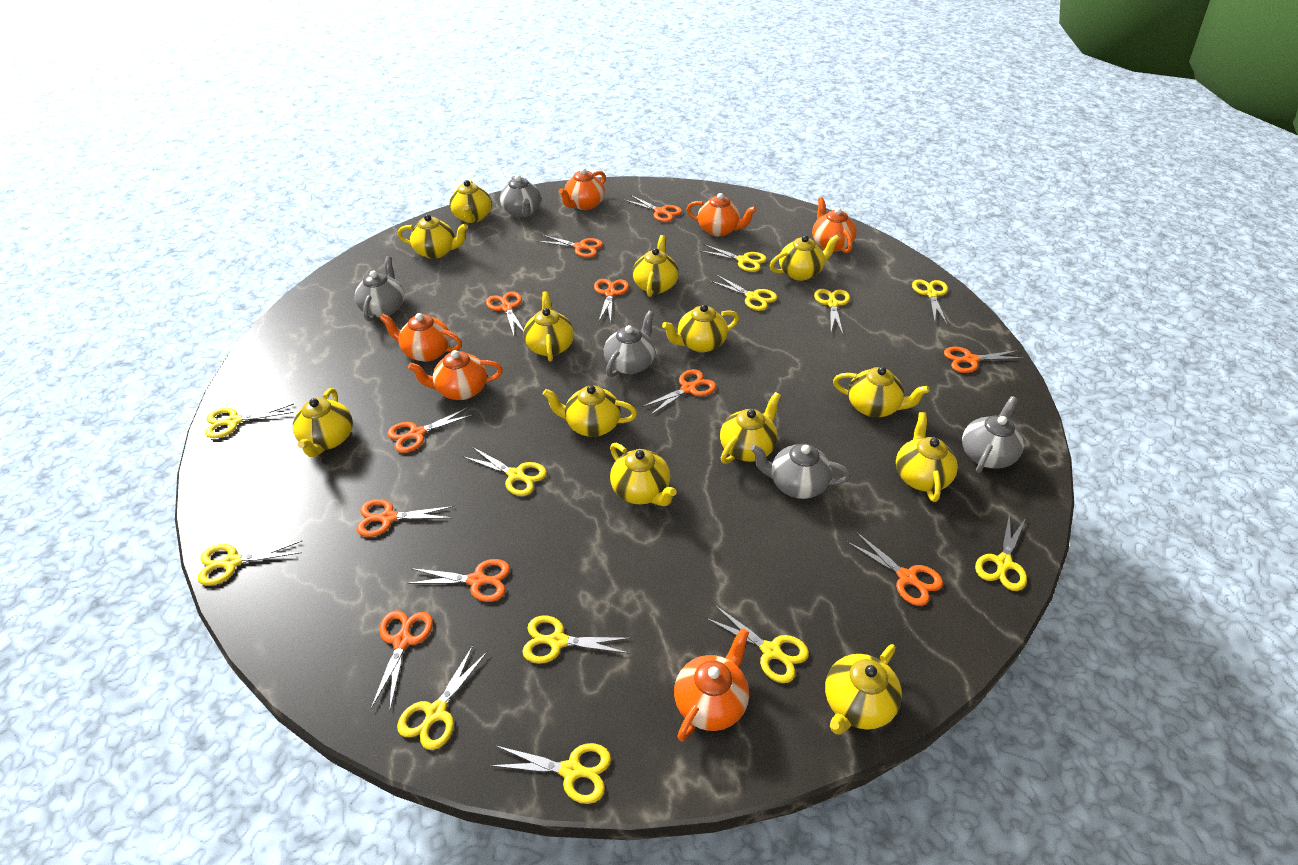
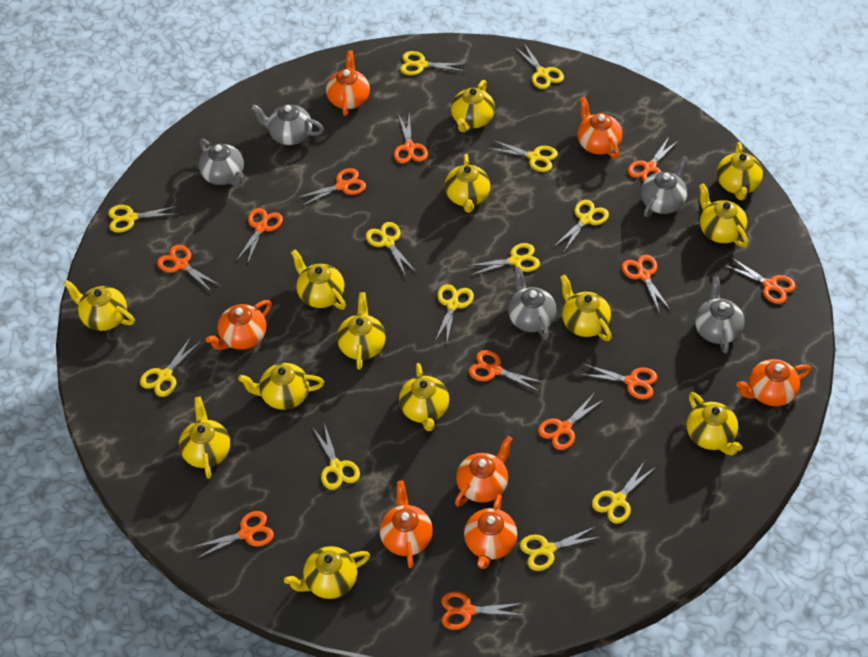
orange scissors: [356,499,454,537] [371,610,433,709] [387,407,474,453] [407,559,510,602] [486,291,524,335] [537,235,603,258] [594,279,629,323] [624,195,682,222] [642,369,716,416] [847,532,943,606] [944,347,1024,373] = 11 -> [157,245,221,292] [193,511,274,559] [236,208,283,264] [296,168,366,206] [394,114,428,164] [441,591,525,630] [469,350,545,392] [538,394,603,450] [580,364,657,399] [622,255,671,313] [628,137,679,181] [724,257,796,304] = 12
orange teapot: [379,313,462,362] [408,350,503,400] [559,168,606,210] [674,628,749,742] [687,193,757,236] [812,197,857,253] = 6 -> [206,300,272,350] [326,50,370,116] [380,481,433,568] [455,436,512,507] [464,494,517,569] [577,96,622,159] [737,359,811,406] = 7

